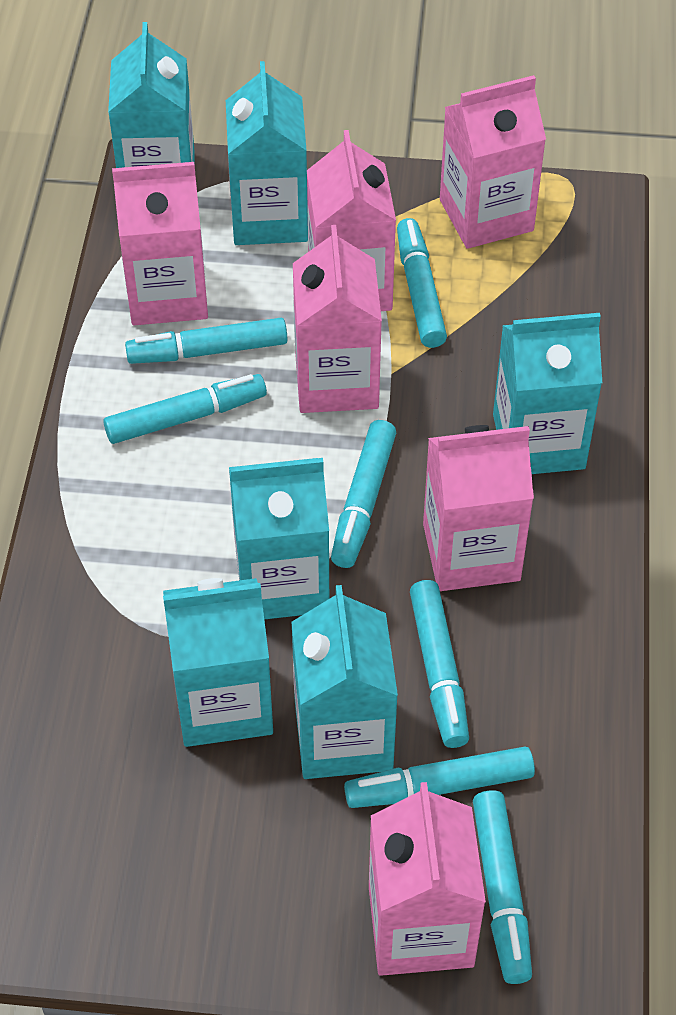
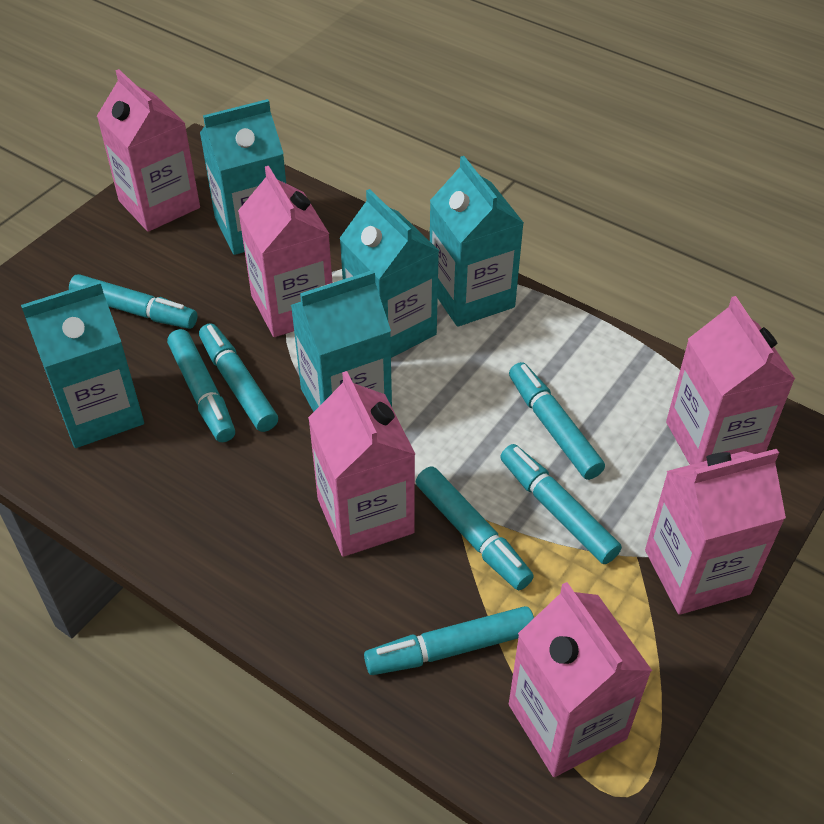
turquoise carton: [108,22,195,168] [163,578,273,747] [226,61,308,245] [229,458,329,619] [291,585,398,779] [493,313,602,474] = 6 -> [21,280,144,448] [200,99,286,255] [291,270,392,412] [339,189,439,358] [430,156,524,327] = 5

